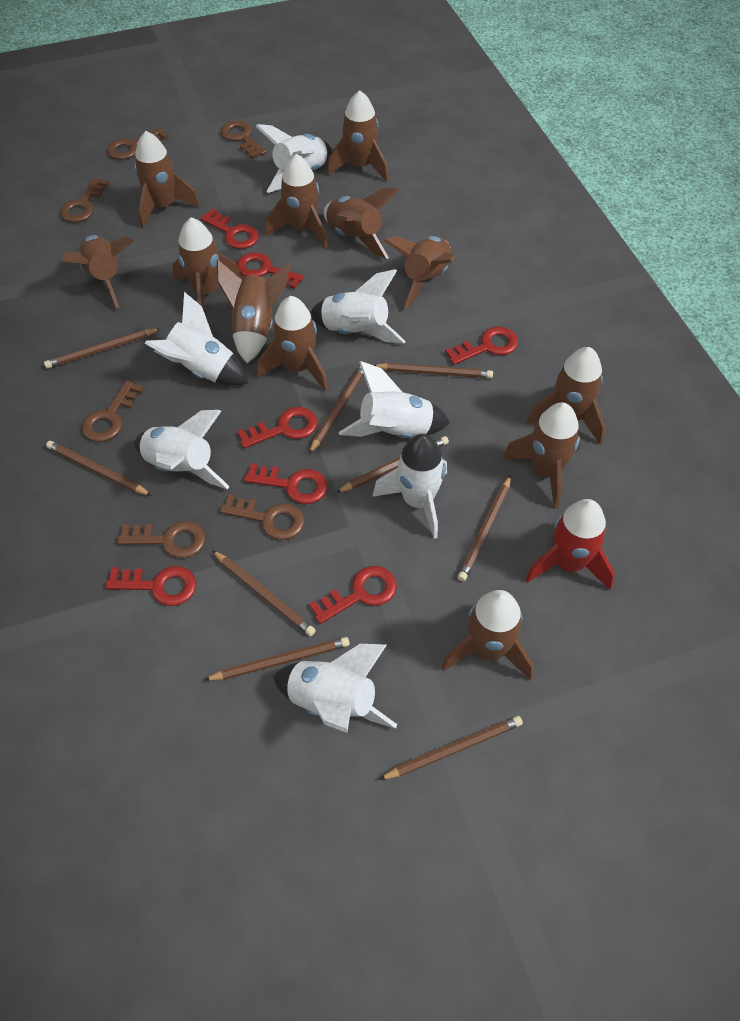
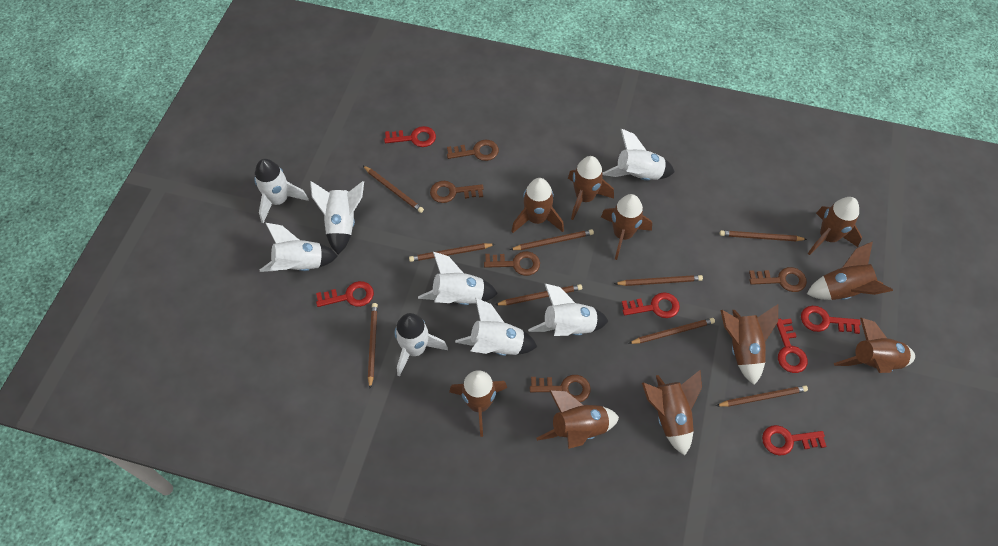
brown key: [60,178,109,222] [82,381,144,442] [107,127,169,160] [117,521,206,558] [220,494,305,540] [221,120,266,159] = 6 -> [430,181,484,203] [447,140,499,161] [484,251,540,276] [530,375,591,402] [749,267,807,292] = 5
brown rocket: [62,235,133,308] [134,131,200,229] [172,217,242,311] [217,260,290,363] [257,296,328,391] [266,154,328,249] [323,188,399,259] [327,90,389,182] [384,236,455,309] [441,590,534,681] [502,402,581,509] [527,347,605,444] = 12 -> [449,370,507,437] [511,178,564,233] [536,390,619,449] [568,156,614,220] [601,194,652,260] [642,370,702,456] [721,304,778,385] [807,241,893,300] [808,197,862,255] [834,318,915,373] = 10
red key: [105,566,196,606] [200,209,259,249] [237,252,304,289] [237,407,318,448] [244,463,327,504] [309,566,397,624] [445,327,518,365] = 7 -> [316,281,374,307] [384,126,436,147] [622,292,680,318] [762,425,827,456] [777,318,808,373] [801,306,861,334] = 6
red rocket: [525,499,615,590] = 1 -> none = 0
white rocket: [134,410,230,489] [145,292,248,386] [256,124,332,193] [273,644,398,733] [310,269,405,343] [339,361,450,438] [372,434,447,539] = 7 -> [254,159,309,223] [260,223,338,272] [310,181,364,254] [395,313,448,376] [418,252,498,305] [455,298,537,356] [528,283,608,336] [602,129,675,181] = 8

